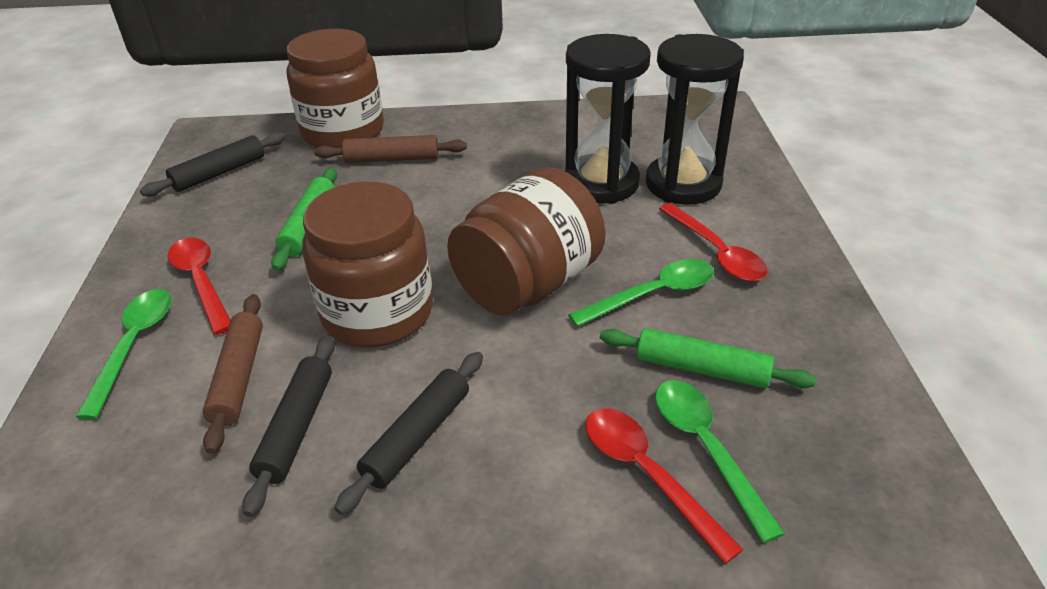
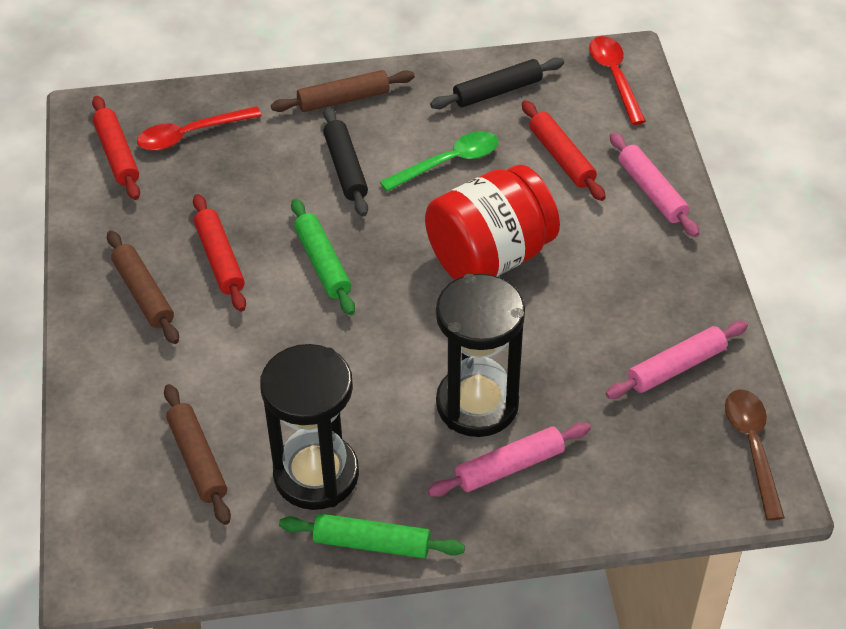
black rolling pin: [140,132,286,197] [242,336,335,517] [335,352,483,515] = 3 -> [323,106,368,216] [430,57,564,109] = 2
brown jar: [287,29,384,148] [302,182,433,347] [447,167,606,315] = 3 -> none = 0
brown rolling pin: [203,294,263,454] [314,135,467,163] = 2 -> [107,230,179,344] [164,384,231,525] [271,70,415,112] = 3
brown spoon: none = 0 -> [725,389,785,521] = 1
green spoon: [76,289,172,420] [568,259,714,327] [655,380,785,543] = 3 -> [380,131,498,192] = 1
pink rolling pin: none = 0 -> [428,422,591,497] [606,321,748,399] [610,132,699,237] = 3
red jar: none = 0 -> [425,165,560,280] = 1
red rolling pin: none = 0 -> [92,96,140,200] [193,194,246,312] [522,100,606,201] = 3
red spoon: [167,238,230,335] [585,408,744,564] [659,203,768,282] = 3 -> [137,106,262,151] [589,36,646,125] = 2

